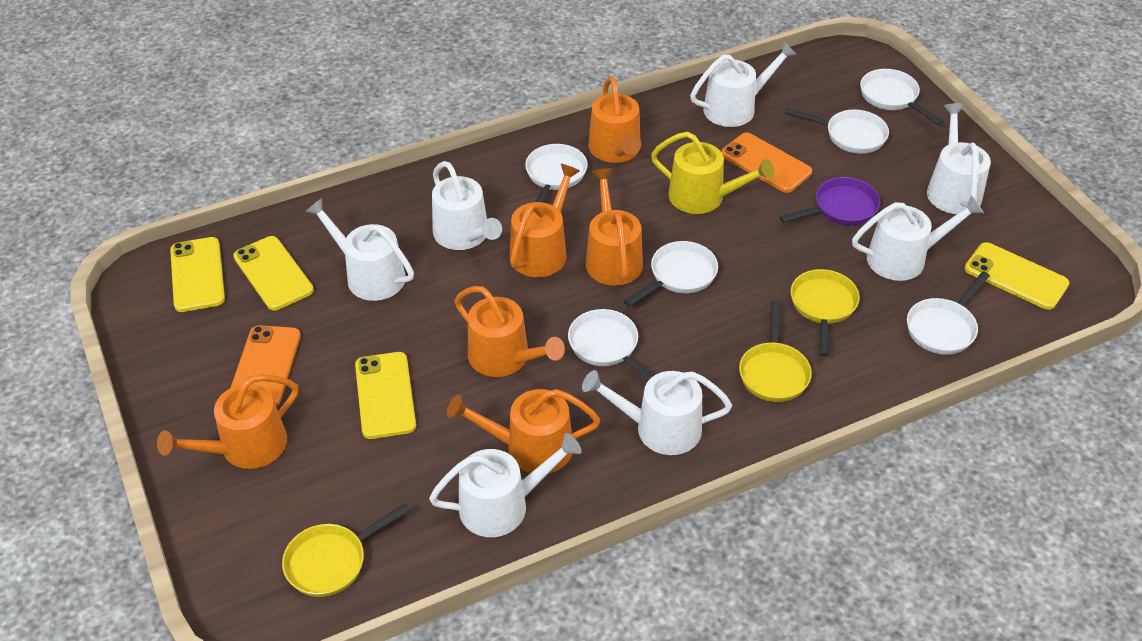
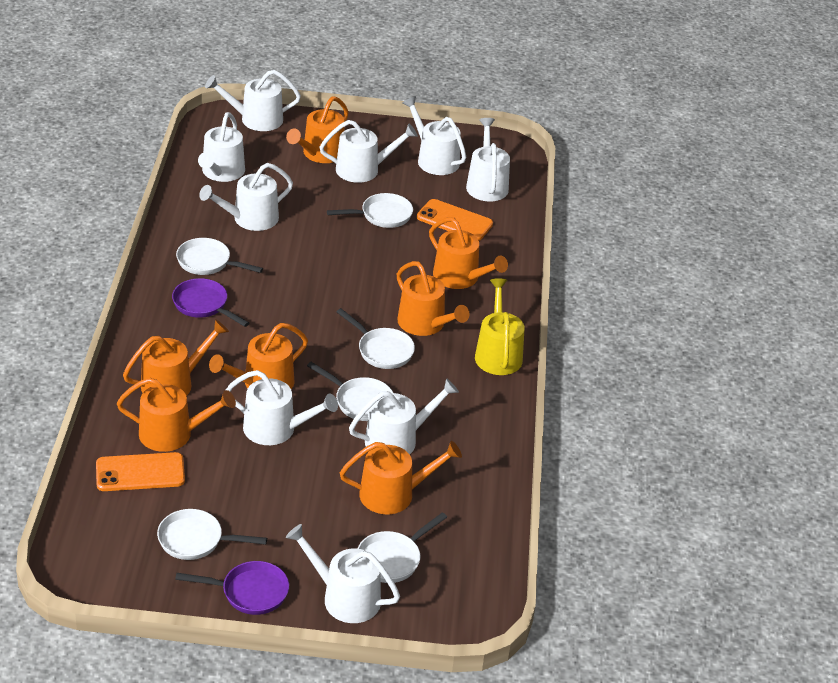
orange watering can: [157,374,298,469] [447,389,600,474] [455,286,565,377] [510,164,580,277] [586,168,643,286] [588,76,641,163] = 6 -> [117,378,236,452] [123,319,229,396] [209,323,308,389] [286,96,348,163] [340,441,462,514] [397,261,470,336] [429,217,508,289] = 7
purple pan: [779,177,880,225] = 1 -> [172,278,249,327] [175,561,289,615] = 2
white watering can: [305,198,414,301] [429,433,582,537] [432,161,502,250] [582,370,732,455] [690,42,797,127] [852,196,984,281] [927,103,991,214] = 7 -> [198,112,245,182] [199,163,293,231] [205,70,301,131] [226,370,338,445] [286,524,400,623] [320,120,418,183] [349,378,459,455] [402,96,466,175] [466,118,510,202] = 9
yellow pan: [282,503,411,597] [739,300,812,402] [791,269,860,357] = 3 -> none = 0
yellow phone: [170,237,225,312] [233,236,314,310] [355,352,416,439] [965,242,1069,310] = 4 -> none = 0

